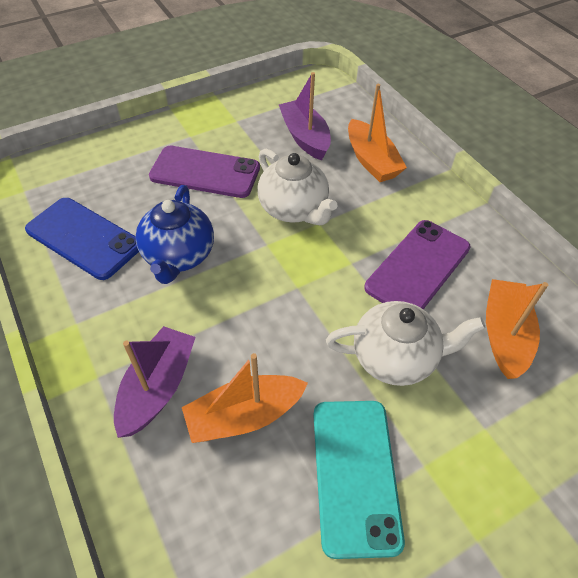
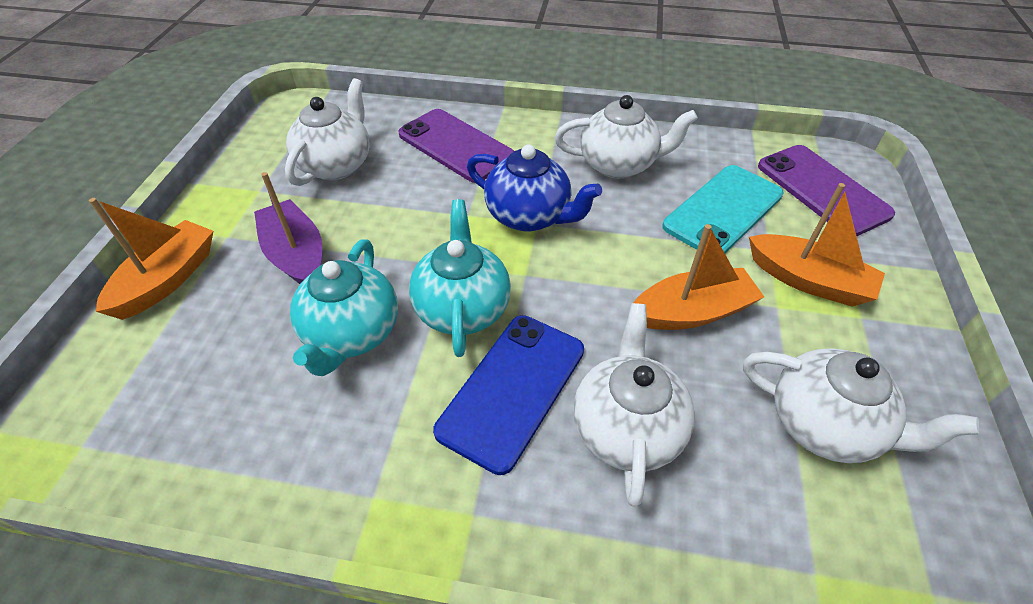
purple boat: [114,326,196,438] [279,72,331,161] = 2 -> [254,172,322,284] = 1
turquoise teapot: none = 0 -> [290,239,398,376] [409,199,511,357] = 2
white teapot: [257,149,337,225] [326,301,485,386] = 2 -> [285,78,370,186] [555,95,698,178] [573,303,695,506] [743,348,980,463] = 4

